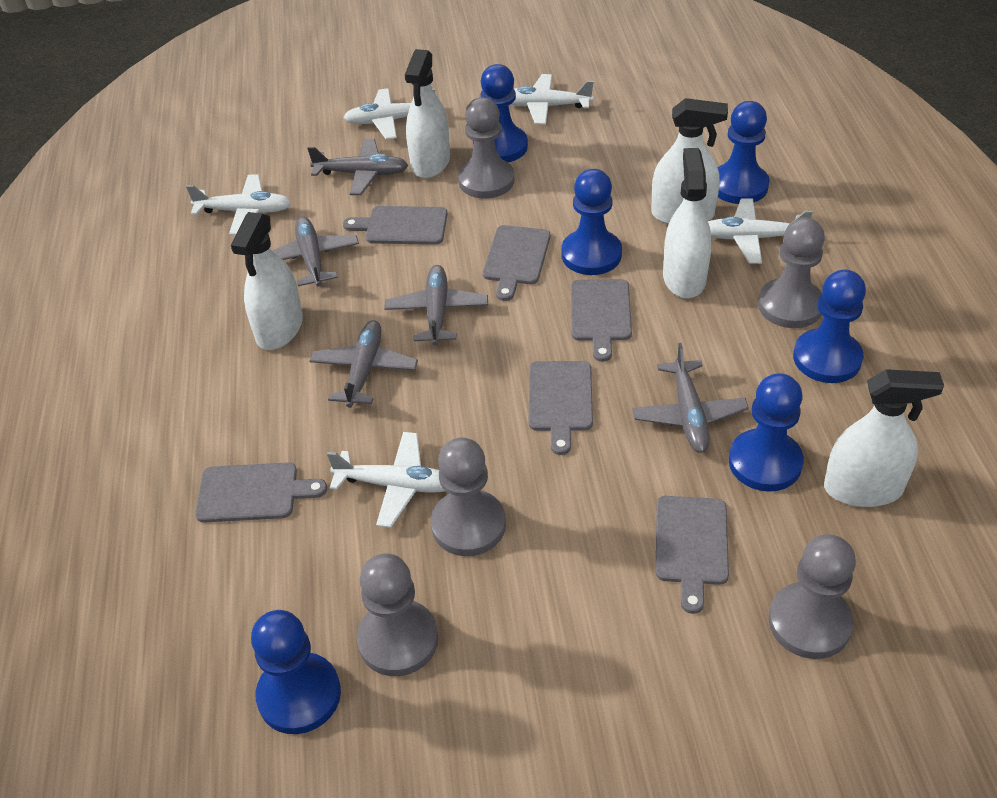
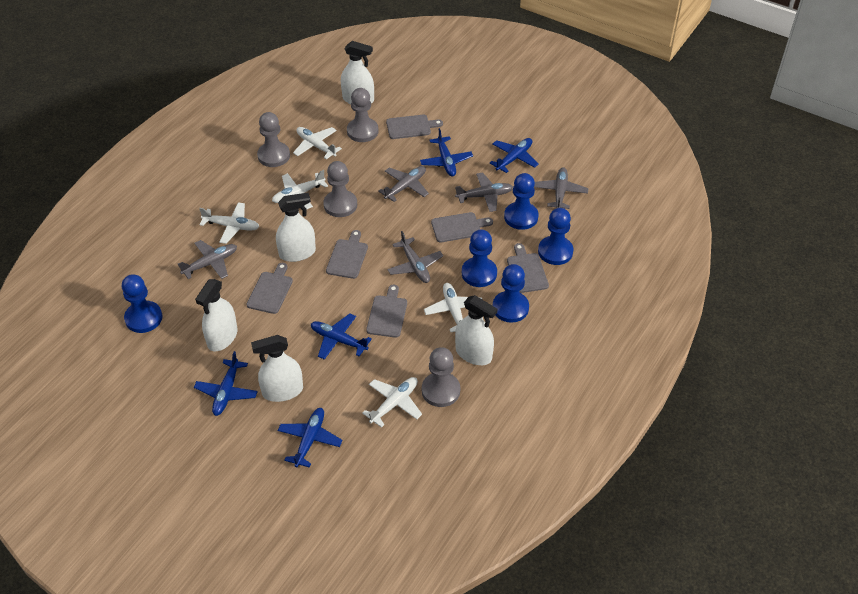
blue pawn: [251,610,341,734] [473,64,528,162] [561,169,622,275] [717,101,770,204] [729,373,804,492] [793,269,866,383] = 6 -> [122,274,162,333] [462,229,497,287] [493,264,529,323] [504,173,539,230] [538,208,573,265] = 5
blue plane: none = 0 -> [194,351,258,416] [278,408,342,468] [311,313,372,360] [420,128,473,176] [490,138,539,173] = 5
grey pawn: [357,554,438,676] [431,437,506,556] [458,97,514,199] [758,218,825,328] [769,534,856,659] = 5 -> [257,112,290,167] [323,161,357,217] [347,88,379,142] [422,347,460,407] = 4

